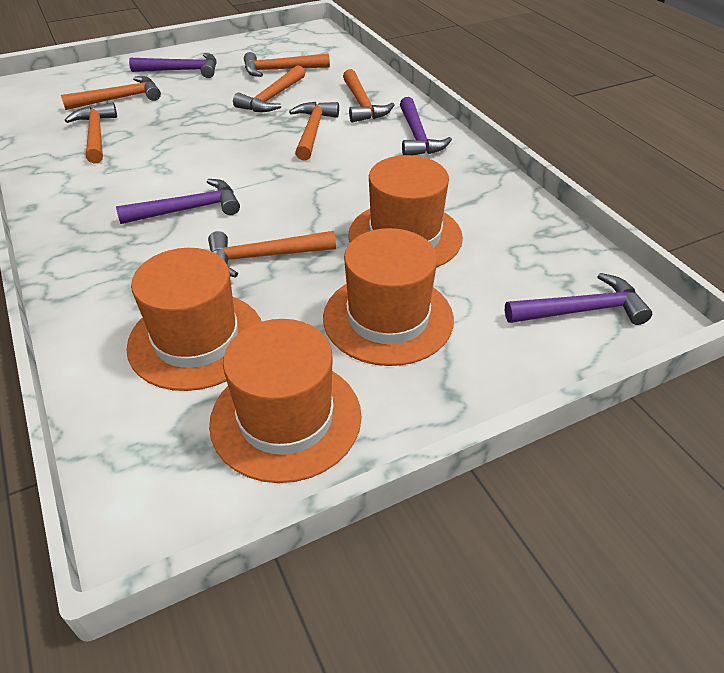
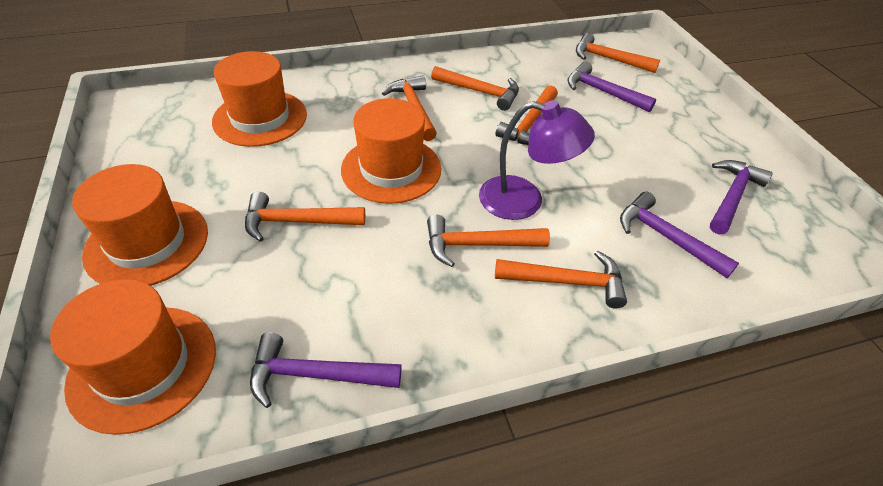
purple lamp: none = 0 -> [479,100,595,220] = 1

